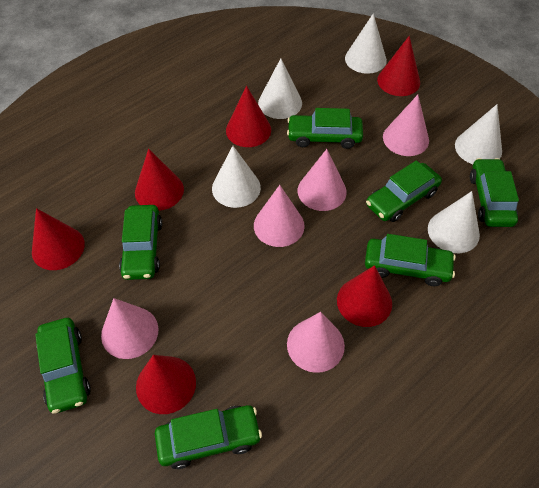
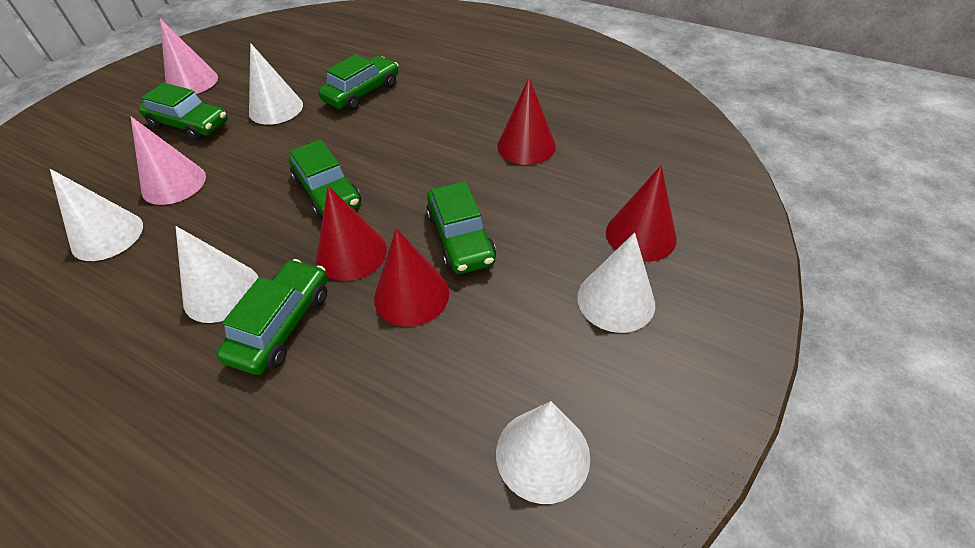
green car: [35,318,91,414] [119,205,162,280] [155,405,262,469] [287,108,363,149] [365,234,456,286] [366,160,442,222] [470,158,519,227] = 7 -> [138,83,228,141] [216,259,327,375] [289,140,361,219] [318,54,399,111] [426,181,496,274] = 5
pink cone: [101,298,158,359] [254,185,305,247] [287,312,345,373] [298,149,347,211] [383,95,429,156] = 5 -> [131,117,206,205] [160,19,218,94] = 2
red cone: [32,208,85,270] [135,149,184,211] [136,355,196,414] [226,86,271,147] [337,265,392,327] [377,36,420,96] = 6 -> [316,185,387,281] [374,228,449,327] [497,77,556,165] [606,165,677,262] = 4

